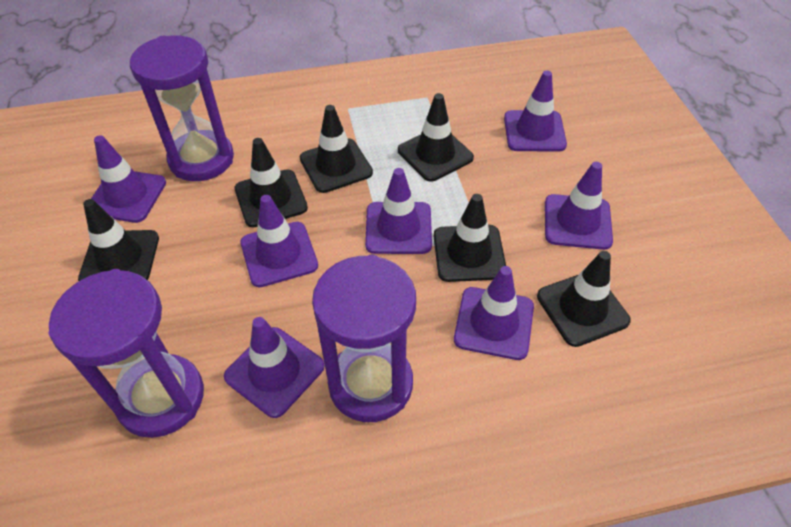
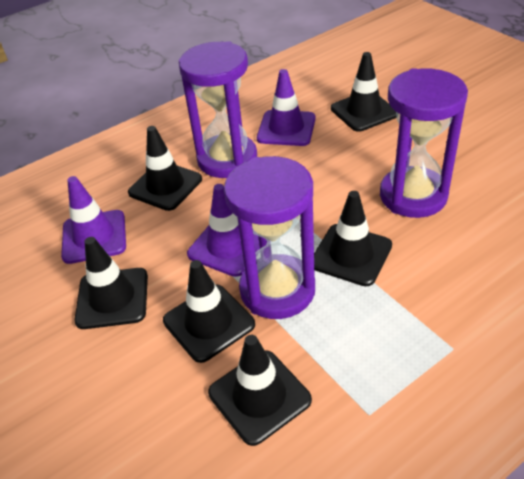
purple traffic cone: [91,135,166,223] [224,317,325,418] [240,195,318,287] [365,168,432,254] [454,266,534,360] [504,70,567,152] [545,162,613,250] = 7 -> [61,176,126,264] [187,184,260,277] [257,69,316,146] = 3

